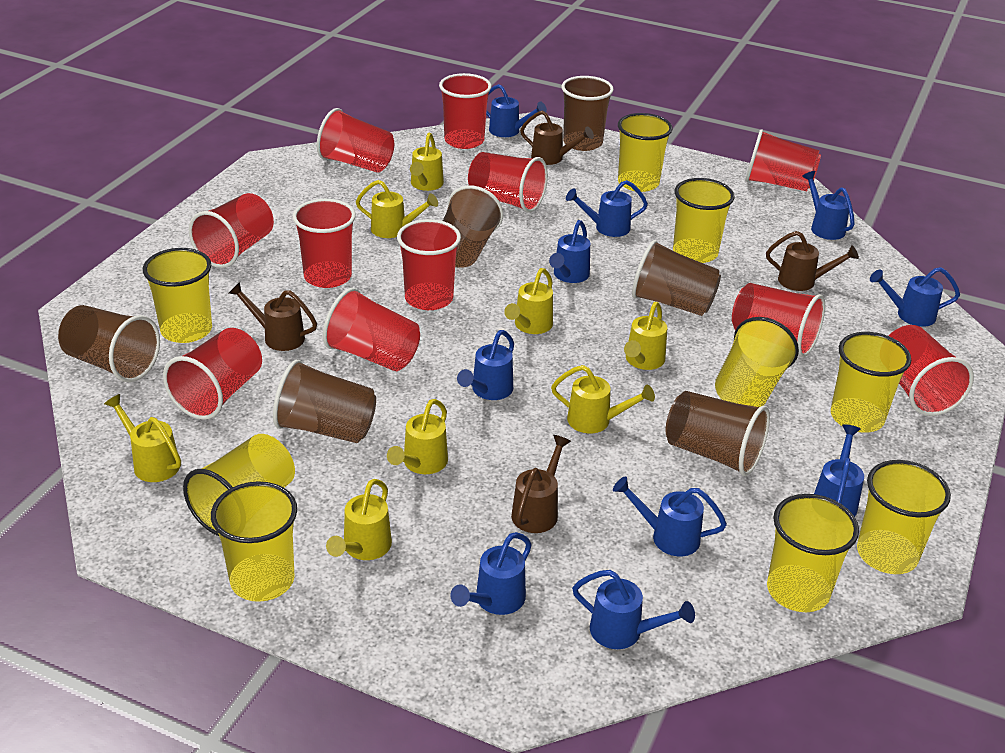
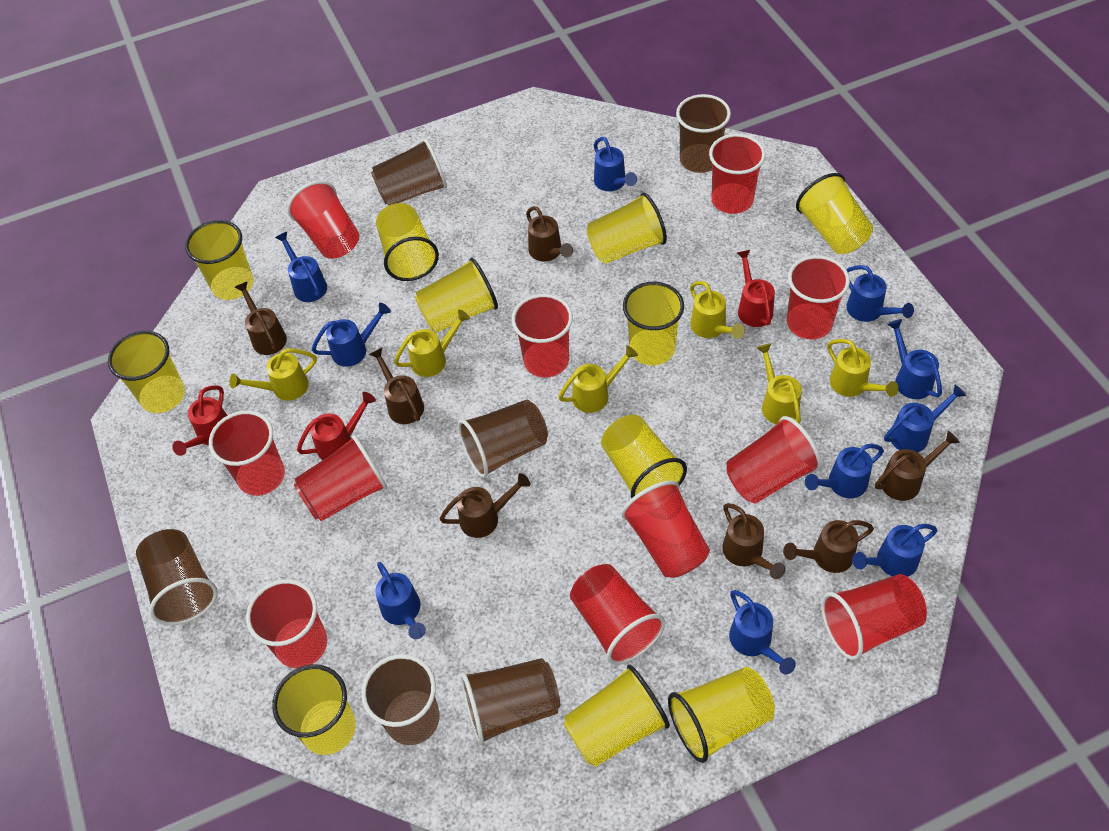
brown watering can: [229,282,317,351] [511,435,571,533] [520,111,594,165] [766,231,859,291] = 4 -> [235,281,287,355] [369,348,424,424] [440,473,530,538] [526,206,573,261] [722,503,785,579] [783,520,874,573] [875,431,960,501] = 7
red watering can: none = 0 -> [172,385,228,456] [297,392,376,460] [737,250,775,327] = 3
yellow cup: [143,248,212,343] [183,434,295,536] [211,481,297,602] [618,113,673,192] [673,178,735,263] [715,317,799,407] [767,494,859,612] [831,332,911,433] [857,460,951,574] = 9 -> [108,331,185,413] [185,220,254,300] [272,664,356,755] [376,203,439,281] [415,258,498,333] [563,665,670,767] [587,193,667,264] [601,415,687,498] [623,282,684,365] [668,667,775,763] [796,173,873,254] = 11
yellow watering can: [104,394,181,482] [326,479,392,560] [356,180,438,238] [387,399,448,474] [410,132,444,191] [504,268,553,334] [551,365,655,433] [624,302,667,370] = 8 -> [229,348,317,401] [394,310,470,377] [558,345,638,413] [690,281,745,339] [756,343,802,424] [827,339,899,397] = 6

